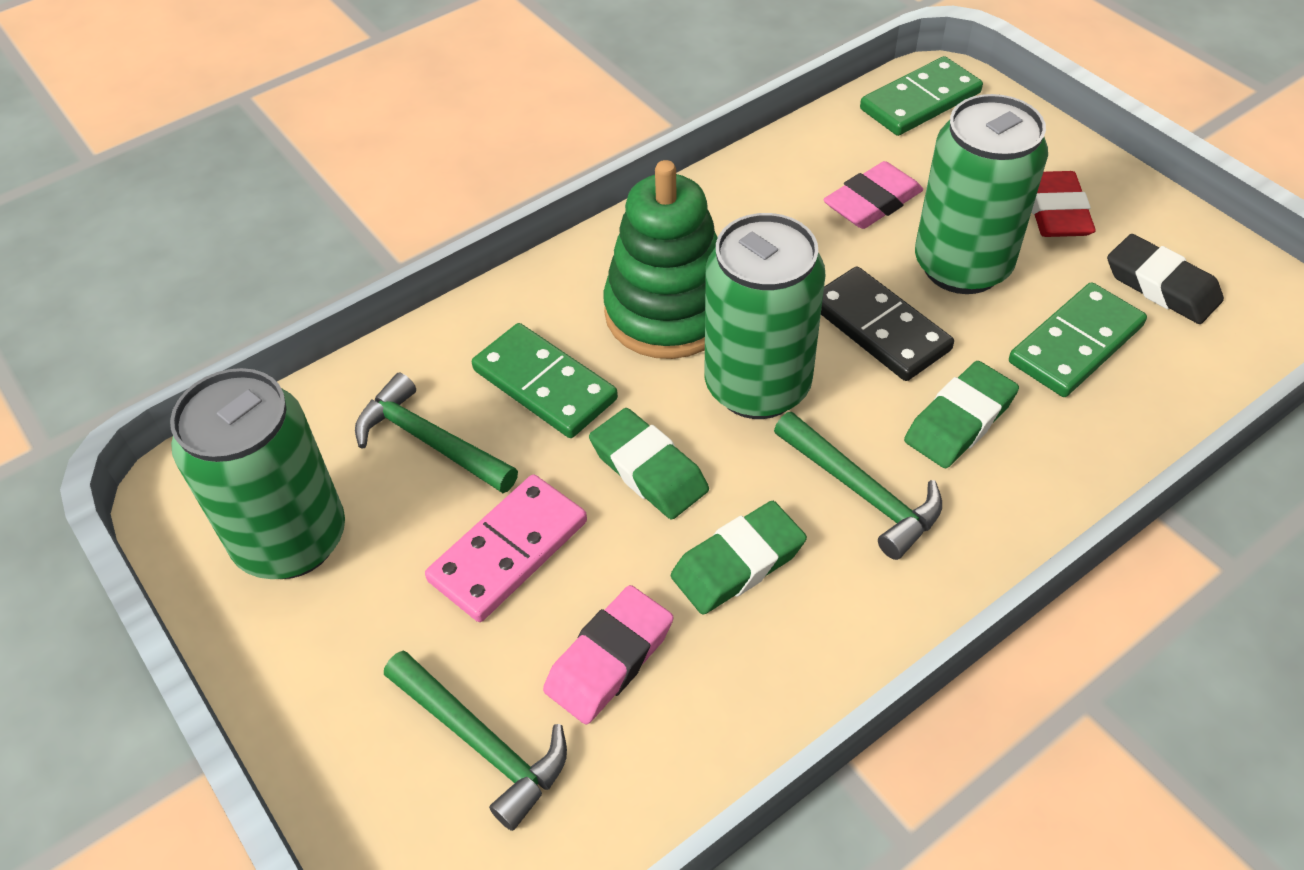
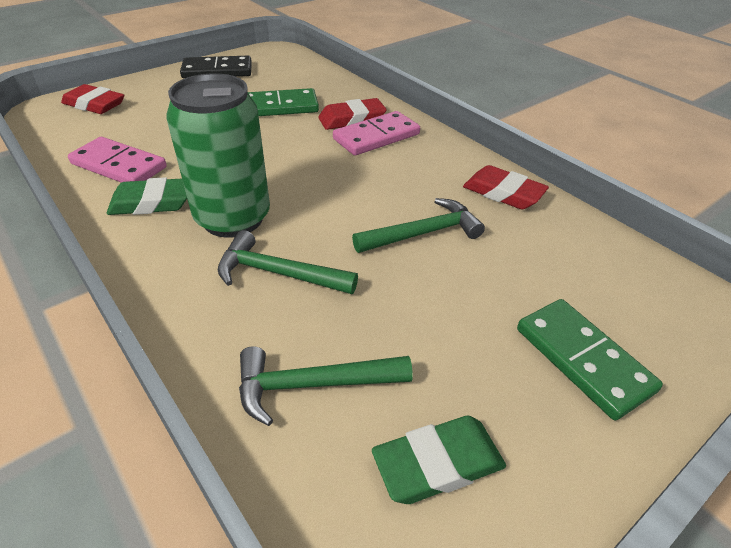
black eraser: [1107,234,1224,324] = 1 -> none = 0
green can: [170,368,345,579] [705,213,826,419] [915,94,1048,294] = 3 -> [166,73,270,238] = 1
green domino: [472,323,618,438] [860,56,983,136] [1009,282,1147,397] = 3 -> [248,88,319,116] [517,299,663,420] = 2
green eraser: [589,408,709,519] [671,501,807,615] [904,361,1019,468] = 3 -> [107,177,187,215] [372,416,506,504] = 2
green stacking toy: [603,160,718,359] = 1 -> none = 0
pink domino: [425,475,587,622] = 1 -> [68,137,167,183] [333,111,420,156] = 2
pink eraser: [543,585,674,725] [823,161,923,229] = 2 -> none = 0
red eraser: [1032,171,1096,237] = 1 -> [61,84,124,114] [318,98,387,130] [463,165,549,209] = 3

